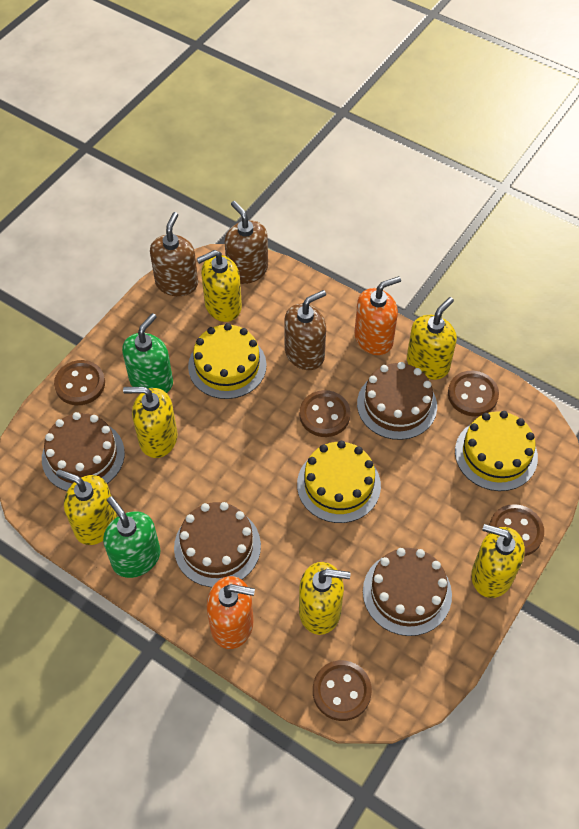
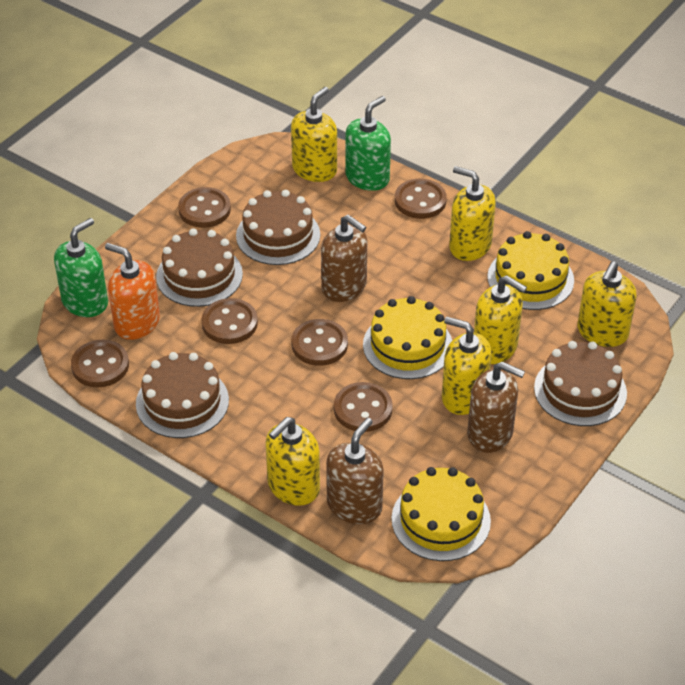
brown button: [54,360,105,405] [300,390,350,437] [313,660,372,721] [448,371,499,416] [489,504,544,556] = 5 -> [71,340,129,387] [178,187,231,228] [201,298,258,344] [291,319,348,366] [334,382,393,432] [395,179,447,219] = 6
orange soap dispenser: [207,576,255,649] [355,276,401,355] = 2 -> [105,243,160,340] = 1

